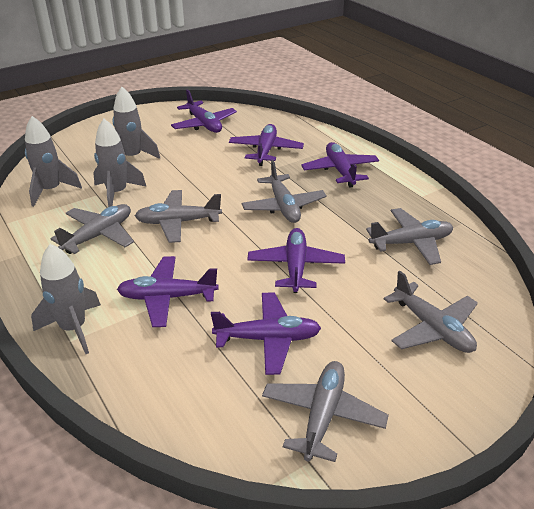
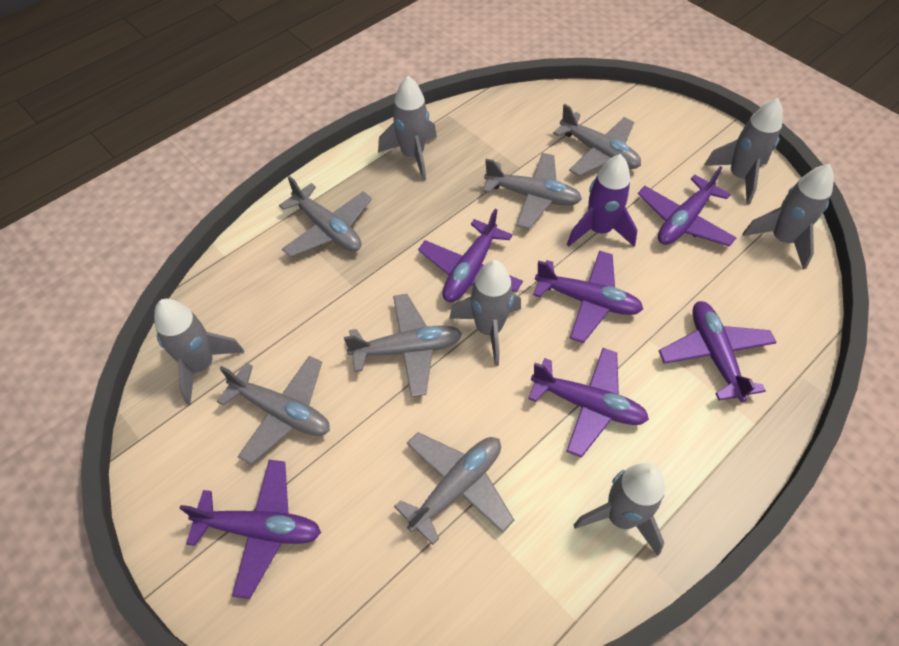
grey rocket: [25,116,82,207] [31,244,101,354] [93,119,147,207] [112,87,160,159] = 4 -> [154,299,244,405] [378,76,437,181] [449,260,521,366] [574,463,665,556] [704,98,783,205] [742,164,834,270] = 6
purple rocket: none = 0 -> [567,154,637,246] = 1

